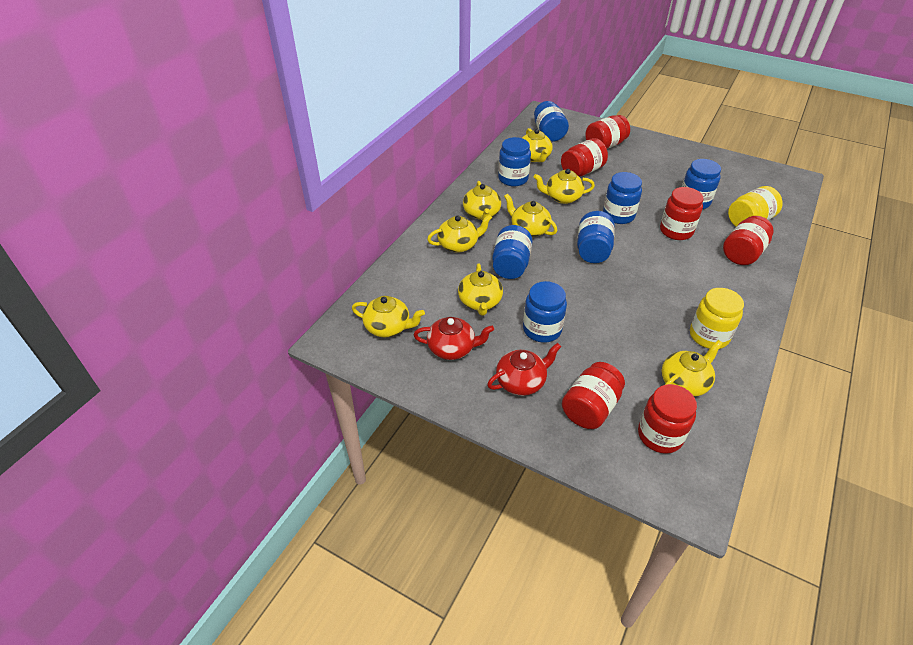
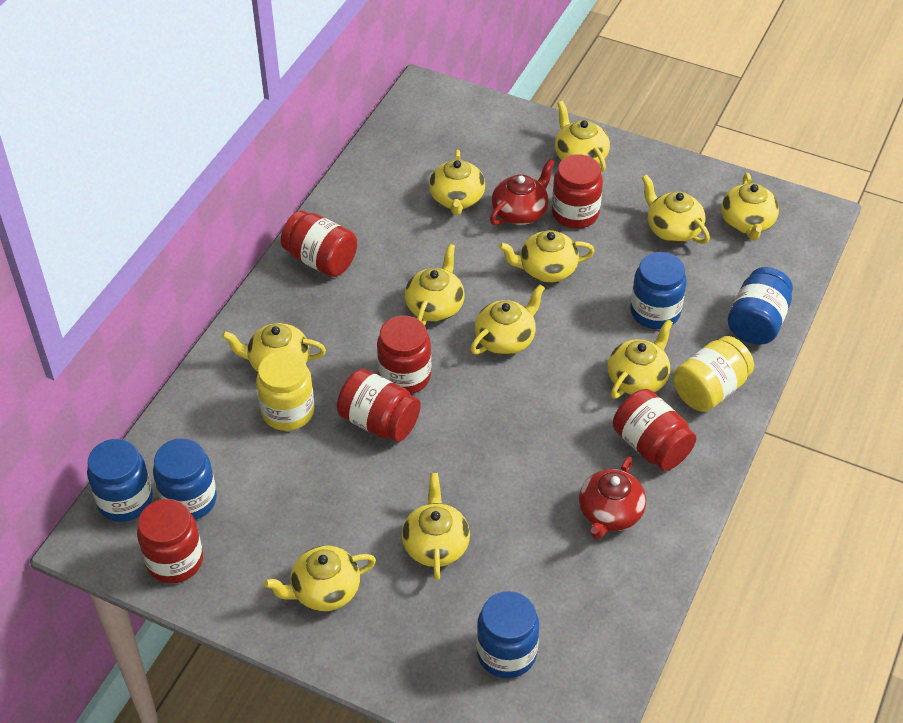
blue jar: [492,225,533,279] [498,137,531,186] [523,281,567,343] [534,101,569,142] [577,211,615,263] [603,172,642,224] [682,159,721,209] = 7 -> [87,439,153,522] [153,438,217,520] [476,591,539,678] [631,252,687,329] [728,267,793,344] = 5
yellow teapot: [352,296,425,337] [427,214,492,253] [458,263,503,316] [463,181,501,220] [504,194,557,237] [522,128,553,162] [534,169,595,204] [661,340,723,397] = 8 -> [222,323,326,372] [264,546,376,611] [402,473,470,580] [405,244,465,326] [429,150,485,215] [470,284,545,355] [499,230,595,282] [555,101,610,172] [608,319,673,399] [642,175,710,244] [721,173,779,240] = 11

